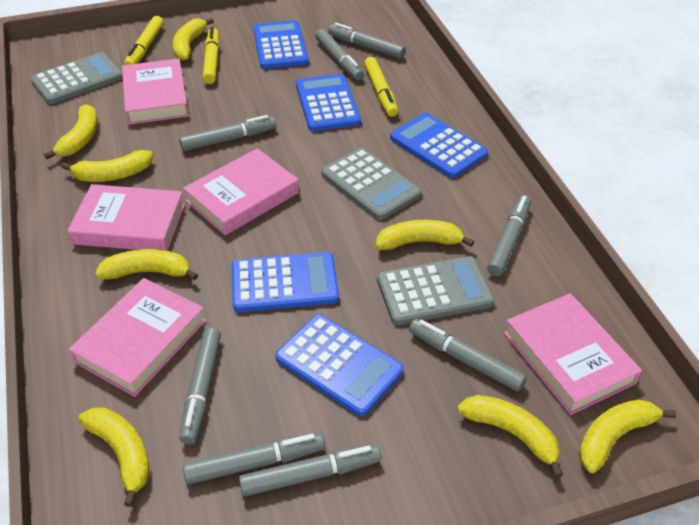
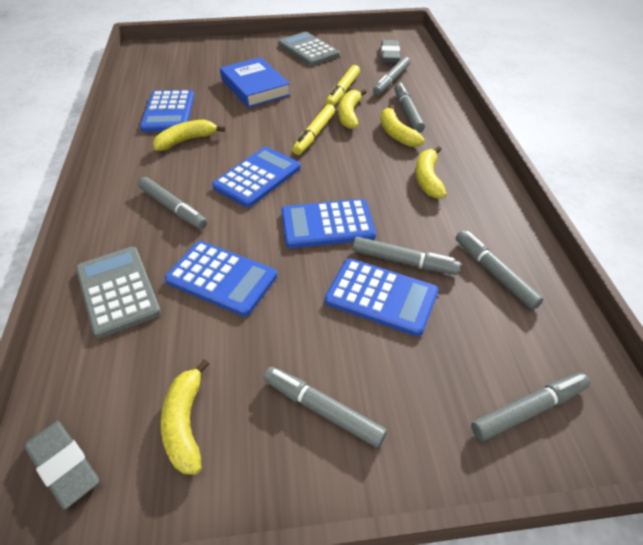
blue book: none = 0 -> [220,57,290,108] = 1
grey calculator: [31,52,123,104] [321,148,421,220] [377,256,495,325] = 3 -> [76,247,161,338] [278,32,339,66] = 2
grey eraser: none = 0 -> [24,421,99,509] [381,40,400,63] = 2
grey marker: [179,115,276,151] [180,327,221,444] [183,433,325,484] [239,444,381,496] [315,29,364,80] [328,23,406,59] [409,319,527,392] [487,195,531,276] = 8 -> [138,177,207,229] [263,367,387,448] [352,237,461,275] [373,57,410,95] [394,83,425,132] [455,230,543,310] [471,373,590,441] = 7
pink book: [67,184,185,251] [69,278,206,397] [122,58,189,125] [183,148,299,235] [504,293,642,415] = 5 -> none = 0
yellow banana: [44,104,98,159] [62,150,153,182] [79,407,150,507] [95,249,198,280] [172,18,214,61] [375,220,474,250] [457,395,563,478] [579,399,676,473] = 8 -> [153,120,225,151] [161,359,209,475] [338,89,367,129] [381,104,425,147] [415,146,447,199] = 5
yellow marker: [124,16,164,65] [203,27,219,84] [364,57,398,117] = 3 -> [293,104,335,155] [326,65,360,106] = 2

